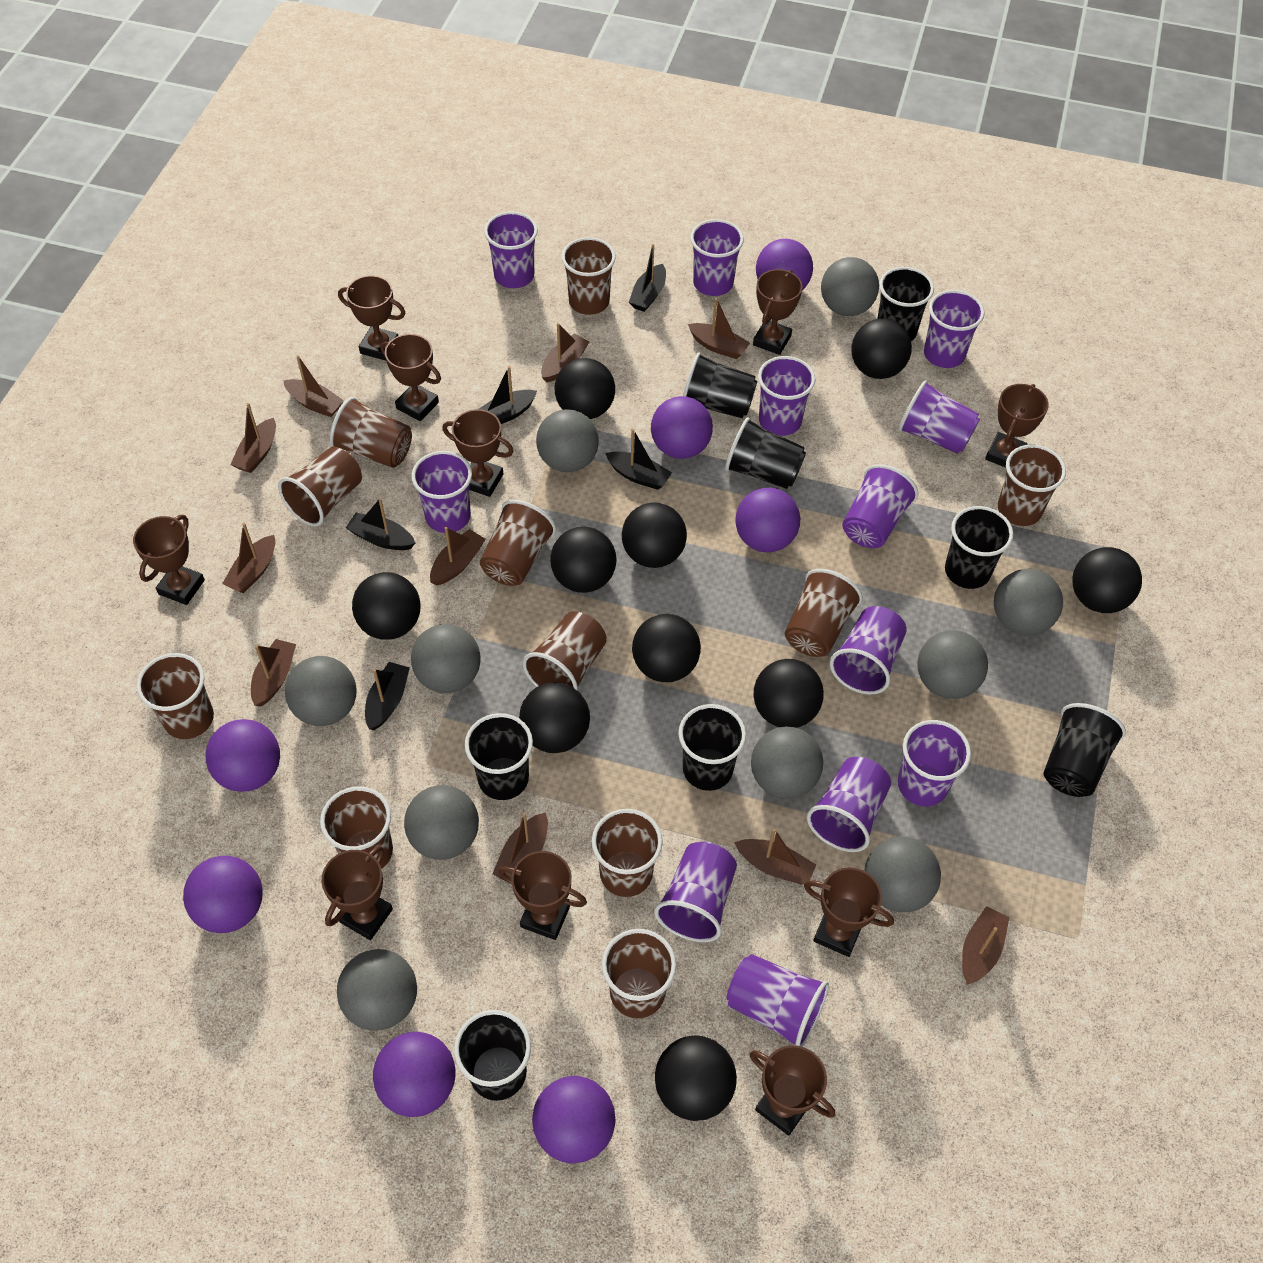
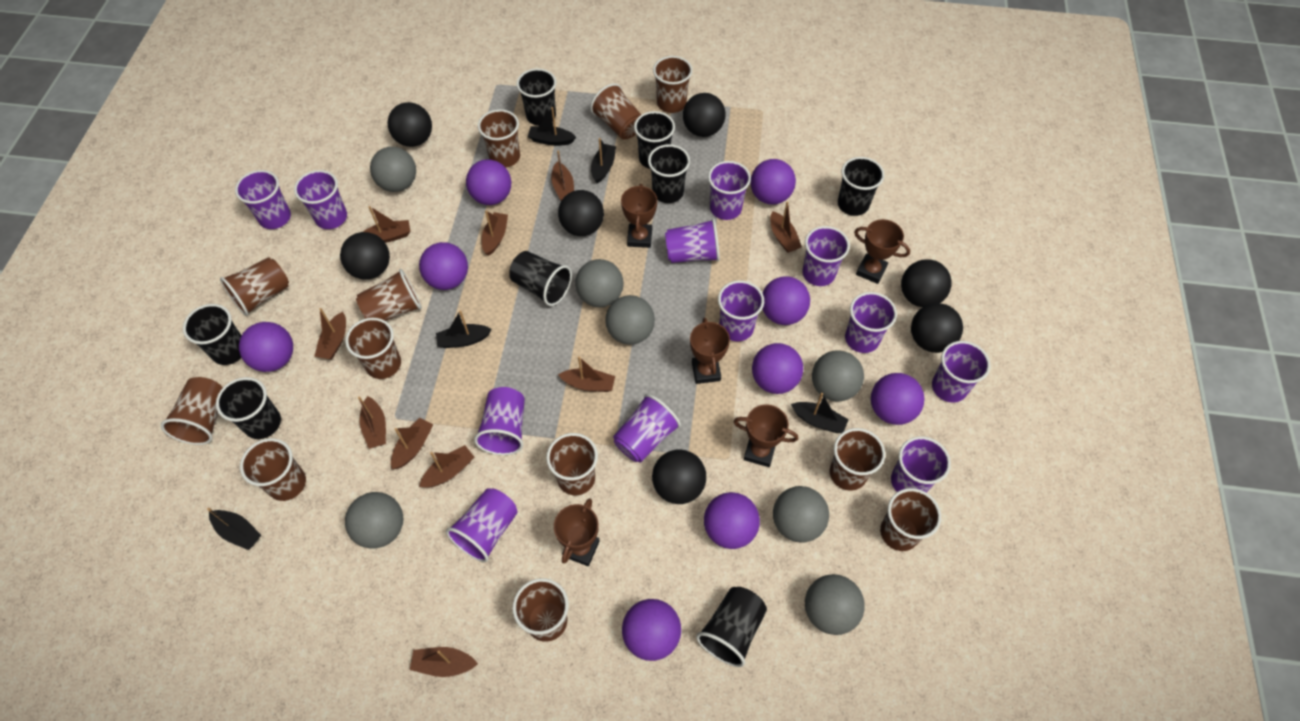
black ball: [352,572,421,640] [519,682,590,753] [550,527,616,593] [555,358,615,419] [622,503,687,568] [632,614,701,682] [655,1036,737,1121] [754,659,824,728] [851,319,912,379] [1072,547,1142,613] = 10 -> [340,232,390,280] [388,102,432,147] [558,190,604,236] [652,449,706,504] [683,93,726,137] [901,259,952,308] [911,303,963,353] = 7
brown cup: [137,653,214,739] [278,447,362,527] [320,787,393,869] [330,397,412,468] [480,500,556,586] [523,611,607,691] [562,237,616,315] [592,809,663,897] [602,929,676,1018] [785,569,863,657] [998,445,1066,526] = 11 -> [161,377,223,445] [220,257,289,316] [240,438,306,501] [345,318,401,379] [356,269,422,321] [478,109,520,167] [512,578,569,642] [546,433,598,495] [590,83,641,139] [653,56,692,113] [829,428,885,491] [880,488,941,551] = 12
brown trophy: [133,515,205,605] [321,846,393,940] [338,275,405,361] [381,334,441,421] [442,409,514,497] [498,851,587,940] [750,1045,835,1136] [753,269,802,355] [804,867,894,957] [985,384,1049,468] = 10 -> [554,498,599,566] [621,184,657,248] [690,318,730,384] [733,404,798,467] [854,219,910,284] = 5
grey ball: [285,656,357,726] [337,949,417,1031] [404,785,479,860] [411,624,481,693] [536,409,599,472] [751,726,823,799] [821,257,879,316] [865,836,941,912] [917,630,988,699] [994,569,1063,636] = 10 -> [345,492,403,549] [370,147,416,192] [575,259,624,307] [605,295,655,345] [773,486,829,543] [805,574,865,635] [812,350,864,401] = 7
purple ball: [183,856,263,933] [205,719,280,792] [373,1032,456,1117] [532,1076,615,1164] [651,396,713,459] [735,488,800,552] [756,239,813,290] = 7 -> [239,322,293,372] [419,242,468,290] [466,160,511,205] [622,599,681,661] [704,492,760,549] [751,159,796,204] [752,343,803,394] [763,276,810,325] [871,373,924,425] = 9

